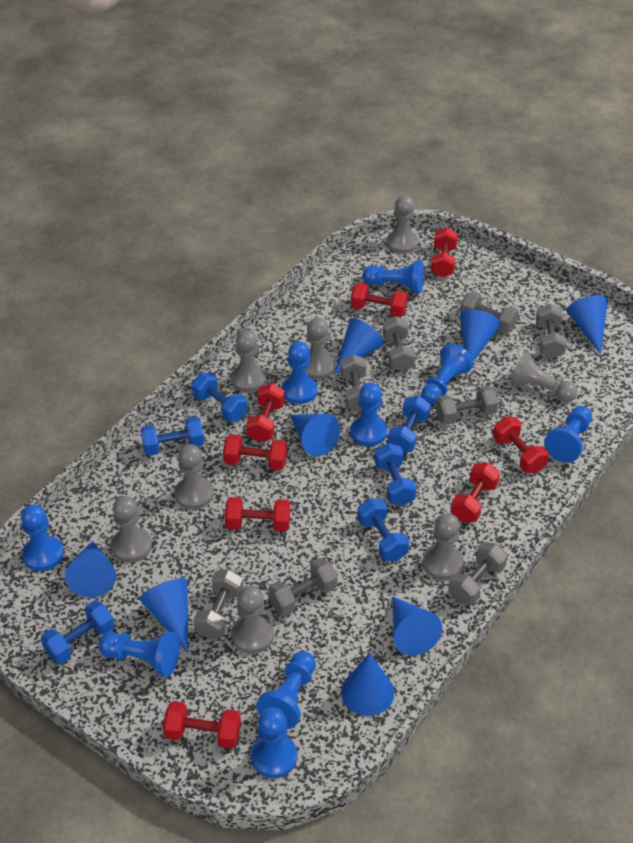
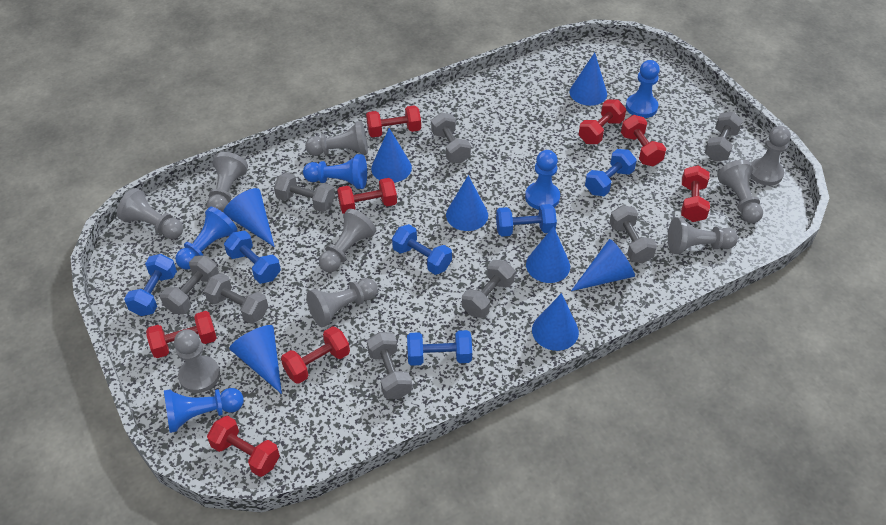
blue pawn: [21,504,64,571] [98,632,180,677] [251,707,297,778] [256,651,316,729] [282,341,318,404] [350,383,387,446] [363,260,424,294] [421,344,474,405] [544,406,592,463] = 9 -> [164,388,244,433] [175,207,237,270] [303,154,367,189] [525,150,560,210] [626,60,660,118] = 5
grey pawn: [111,496,152,562] [175,444,214,510] [231,330,266,392] [231,585,274,654] [306,318,335,380] [386,195,418,254] [423,513,464,580] [509,351,577,402] = 8 -> [117,188,183,239] [174,329,220,393] [207,152,248,212] [305,121,368,156] [307,278,378,327] [319,209,376,272] [668,217,738,254] [717,160,763,223] [750,126,791,186] = 9

